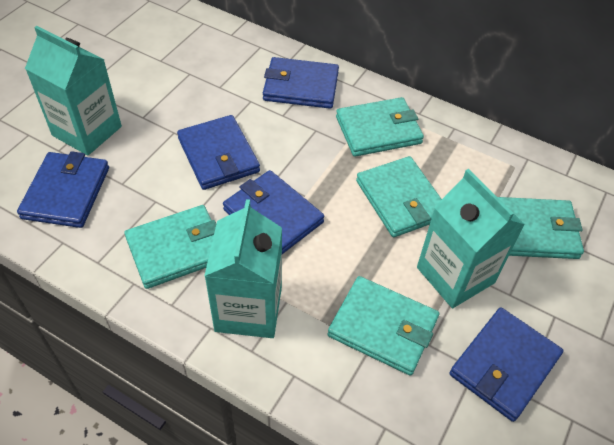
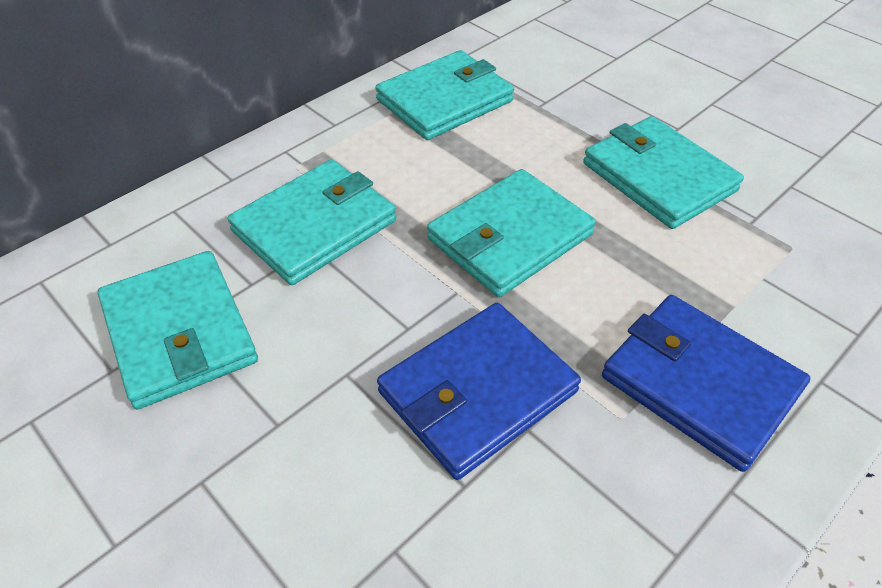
blue wallet: [17,151,109,228] [177,115,260,190] [223,170,324,254] [263,57,339,109] [449,307,563,422] = 5 -> [377,303,581,480] [602,295,810,472] = 2
turquoise carton: [25,26,122,156] [204,199,282,338] [417,169,525,308] = 3 -> none = 0

